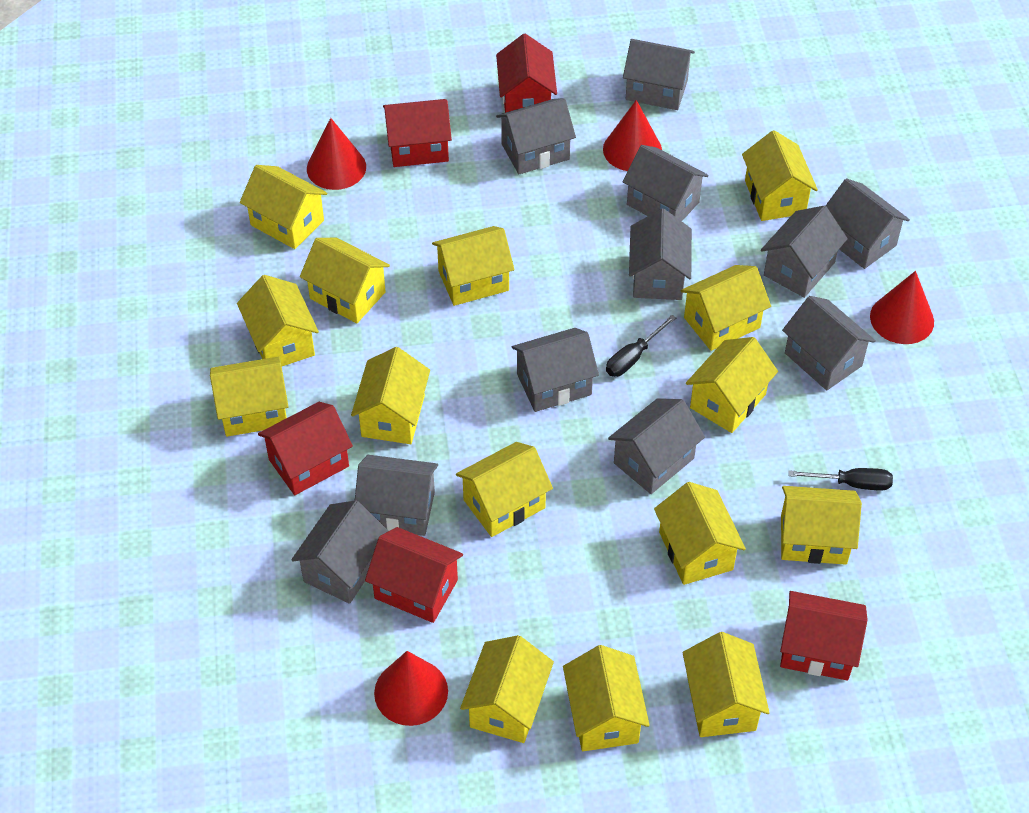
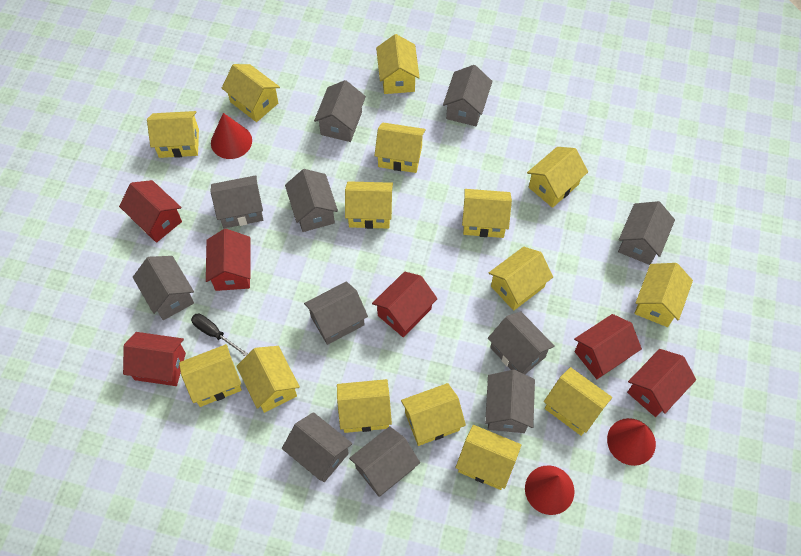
black screwdriver: [606,315,676,377] [788,468,893,491] = 2 -> [191,313,248,357] = 1
red cone: [307,118,366,190] [374,651,448,726] [603,100,662,171] [870,271,934,344] = 4 -> [211,113,252,159] [525,465,574,515] [607,418,656,466] = 3
red house: [258,402,353,495] [365,527,463,623] [383,99,452,167] [496,34,557,113] [780,591,868,681] = 5 -> [119,180,182,243] [123,332,186,386] [206,229,251,291] [372,272,438,337] [574,314,642,379] [627,349,696,417] = 6

